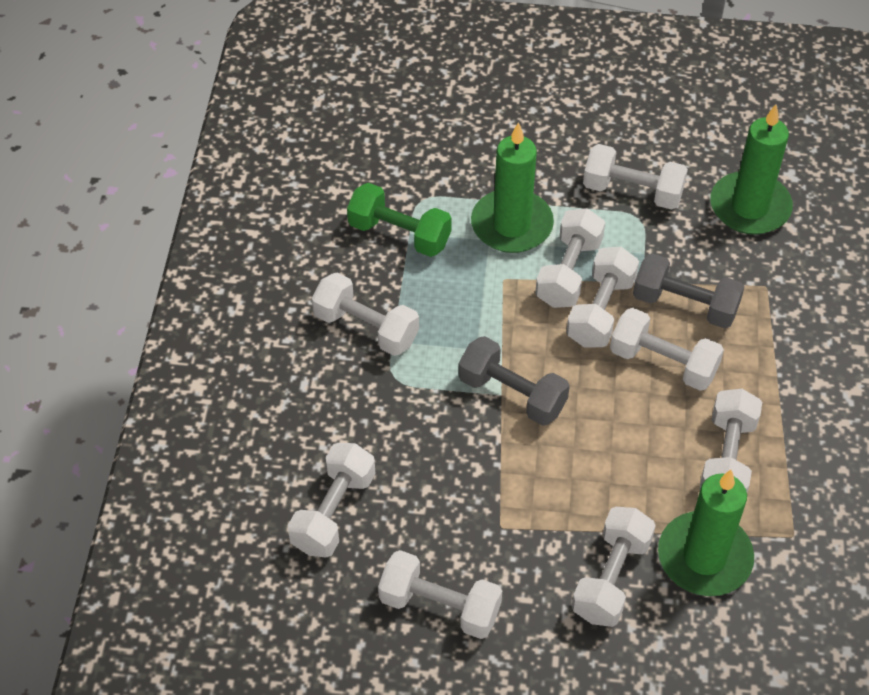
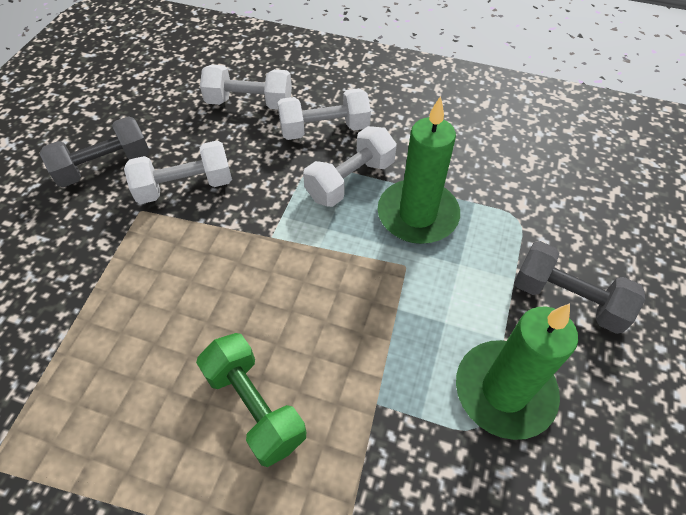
green candle: [471,122,554,253] [658,470,754,596] [710,104,793,235] = 3 -> [378,96,460,244] [456,303,578,440] = 2
white dumbbell: [288,443,375,557] [312,272,419,356] [378,550,502,639] [535,208,605,308] [566,247,639,348] [572,507,656,627] [583,144,688,210] [610,308,724,391] [699,389,762,492] = 9 -> [124,141,232,204] [200,65,292,110] [277,88,371,140] [303,126,397,207] = 4

